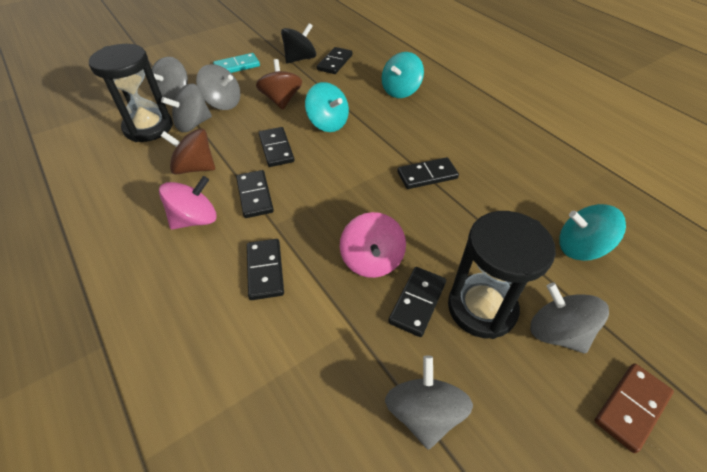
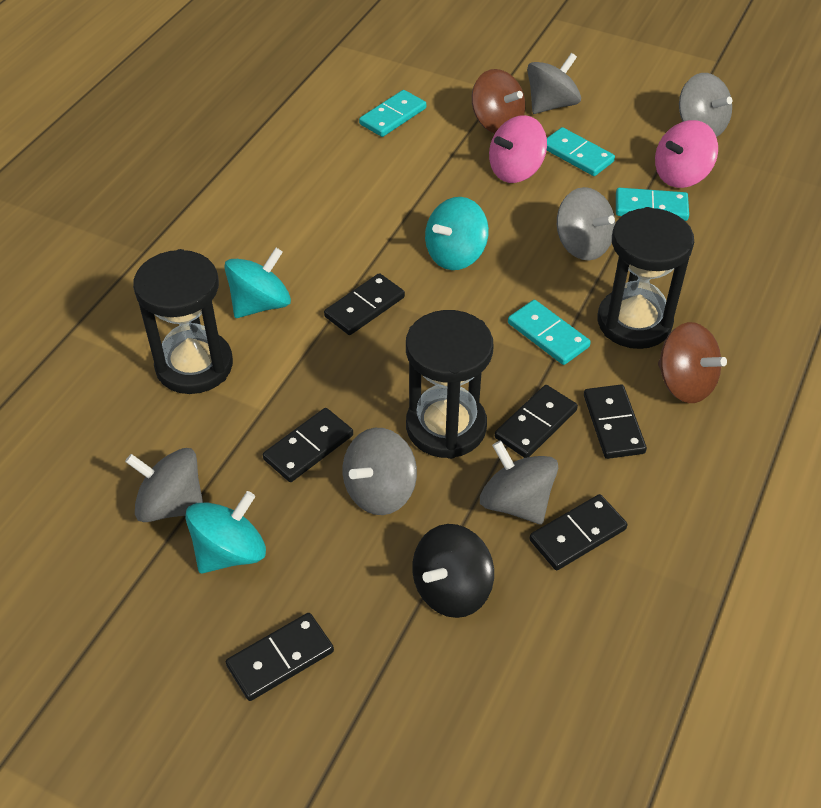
black hourglass: [89,44,173,142] [448,211,556,339] = 2 -> [133,249,233,394] [406,310,493,459] [598,207,694,349] = 3
brown domino: [594,363,674,453] = 1 -> none = 0
grey spinning top: [150,57,188,100] [161,83,212,132] [196,64,240,110] [385,355,473,450] [530,283,609,354] = 5 -> [125,448,203,522] [343,428,417,515] [480,441,558,524] [527,53,581,114] [557,187,615,261] [679,73,732,137] = 6
turquoise domino: [213,53,260,73] = 1 -> [359,90,426,137] [508,300,591,365] [546,127,615,176] [616,188,689,221] = 4

